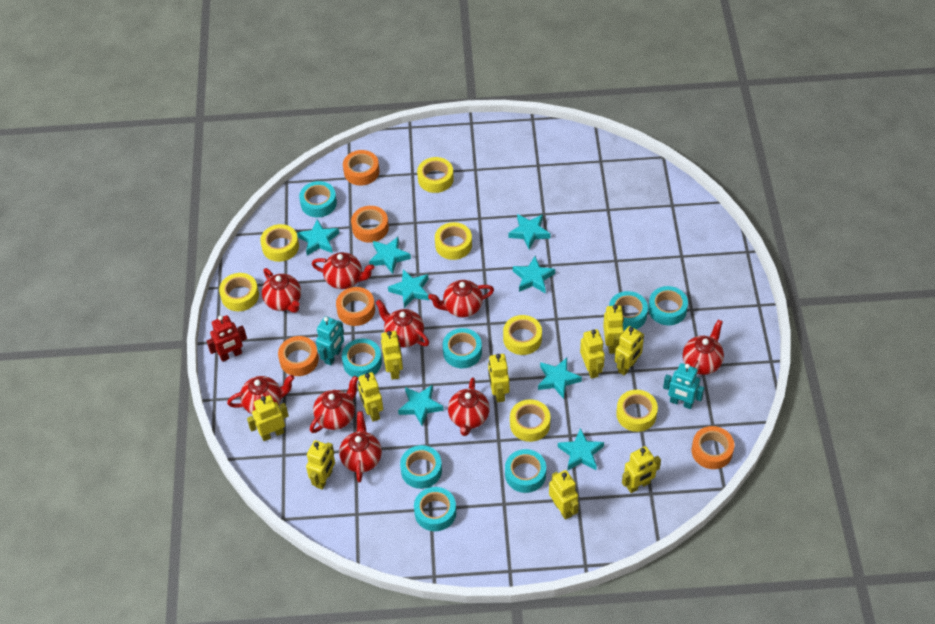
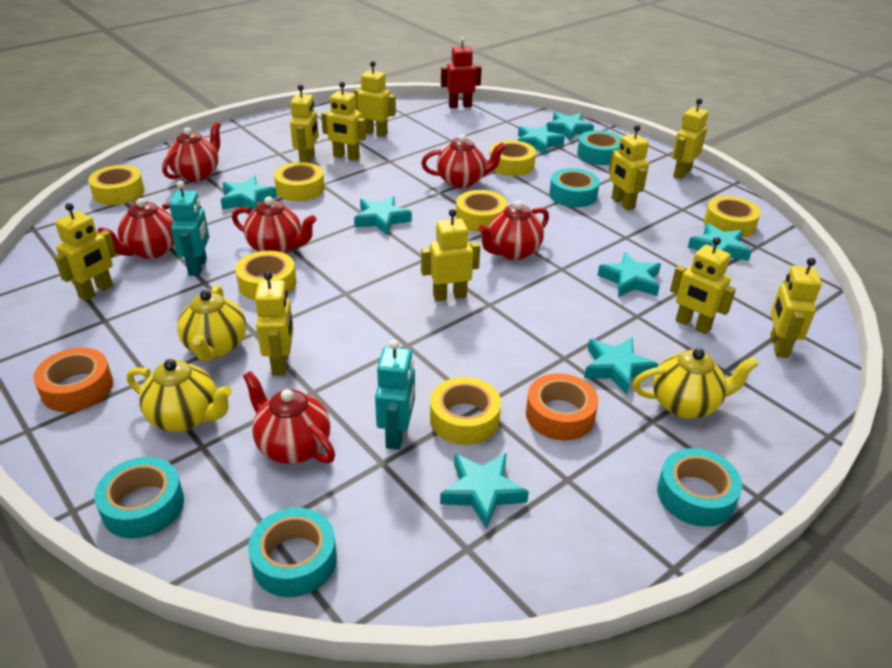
orange tape: [278,336,319,376] [336,287,375,326] [343,150,379,186] [351,206,389,243] [692,426,734,469] = 5 -> [33,348,113,412] [526,373,598,440] = 2
red teapot: [227,375,294,414] [262,268,301,313] [310,376,358,433] [312,252,374,289] [339,411,382,482] [375,300,429,347] [428,280,494,317] [448,377,490,436] [683,320,724,375] = 9 -> [98,198,174,259] [162,122,221,182] [232,196,316,254] [243,371,335,464] [421,135,506,189] [478,201,549,260] = 6
turquoise tape: [299,181,337,217] [342,338,382,377] [400,445,442,489] [414,487,456,531] [443,328,482,368] [505,449,546,493] [609,291,648,330] [648,286,688,325] = 8 -> [94,457,184,538] [248,508,337,597] [549,168,600,207] [577,130,621,165] [657,448,742,527] = 5
yellow teapot: none = 0 -> [127,359,232,432] [177,285,246,362] [633,348,759,419] = 3

